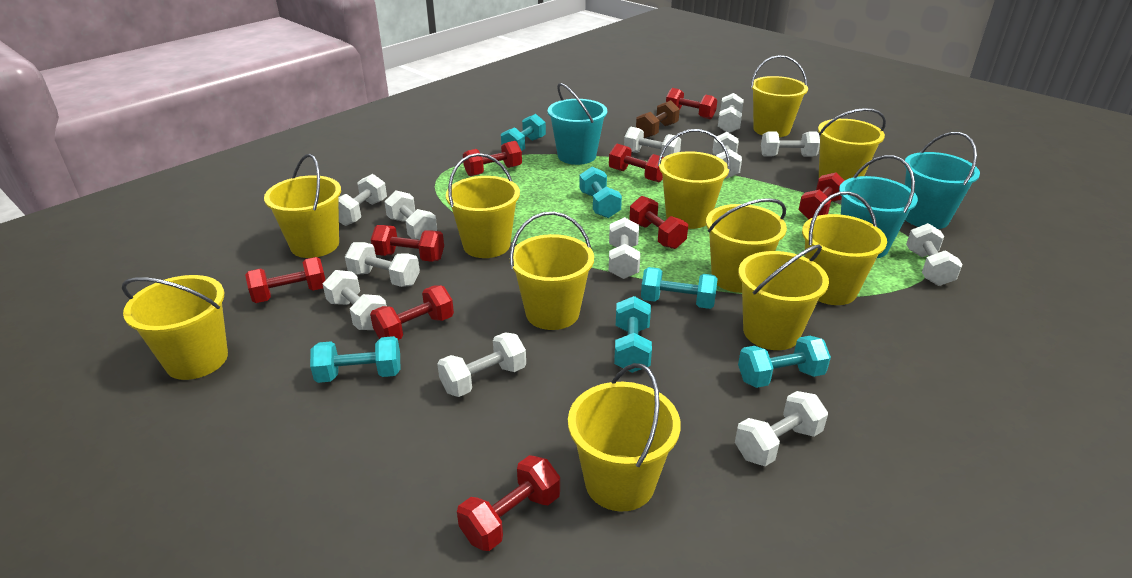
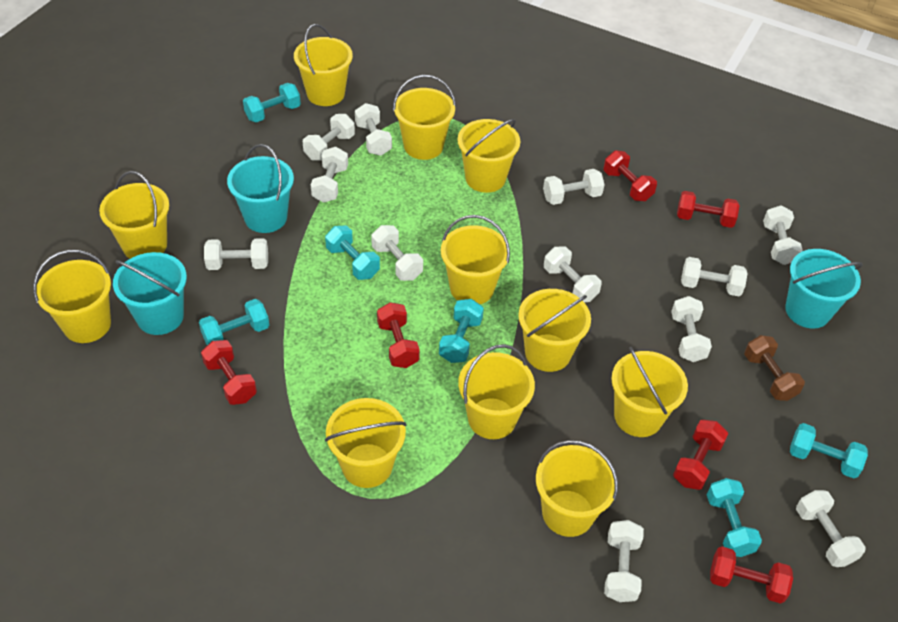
red dumbbell: [245,257,325,303] [370,285,454,340] [371,225,444,262] [457,455,560,551] [463,141,522,176] [609,144,664,182] [629,196,688,249] [666,88,717,119] [799,173,845,219] = 9 -> [201,340,257,405] [377,302,420,368] [603,150,657,201] [673,420,729,490] [677,191,740,228] [710,546,793,604] = 6

